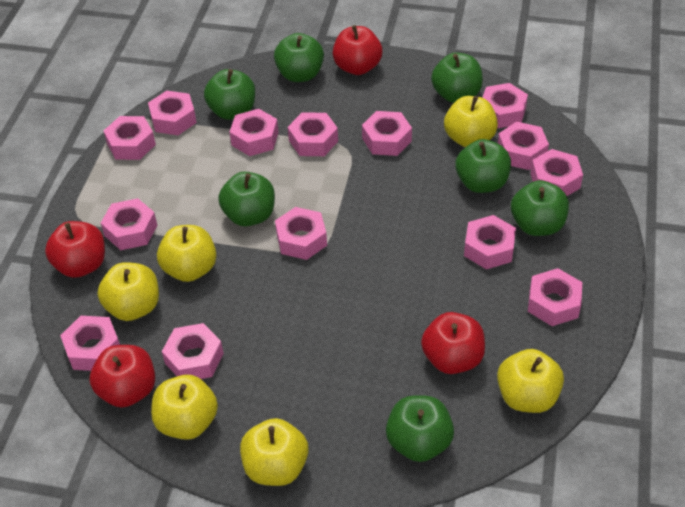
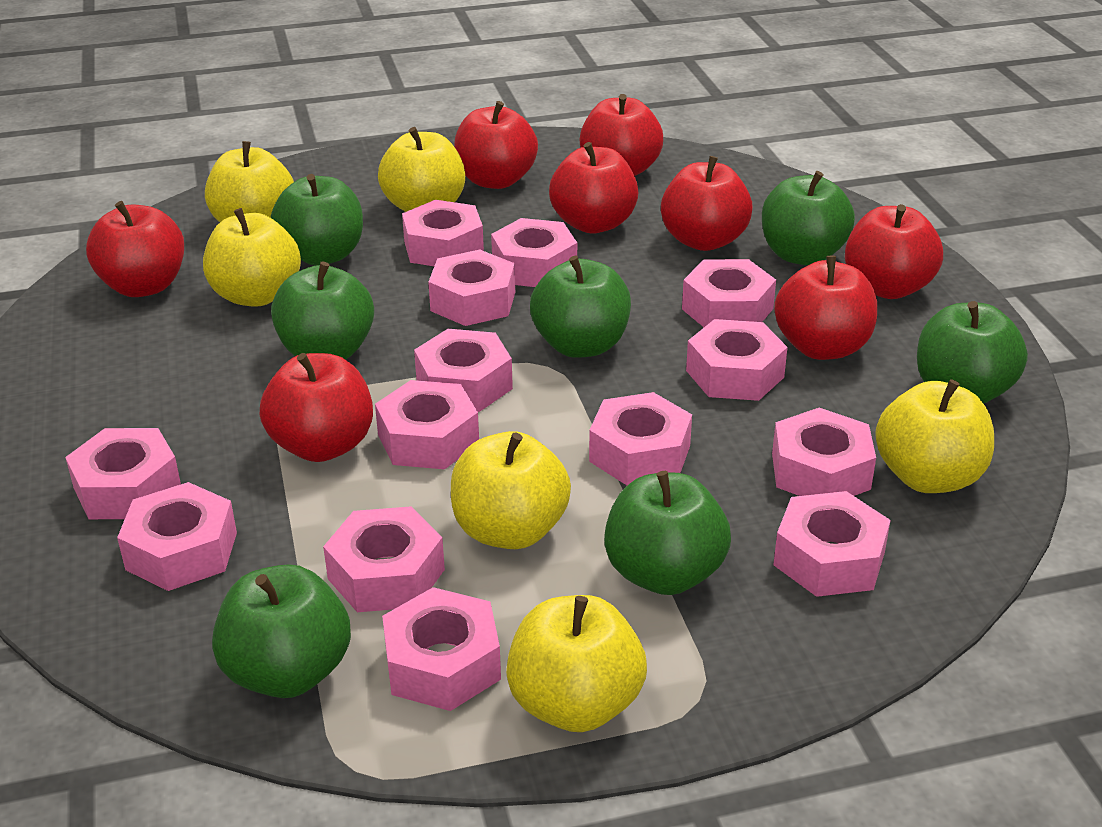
red apple: [45,221,105,278] [90,345,155,408] [333,25,382,75] [421,312,485,374] = 4 -> [86,201,184,297] [260,353,373,462] [454,101,538,189] [549,142,638,234] [580,94,663,176] [661,156,753,251] [774,256,877,360] [845,204,943,299] = 8

